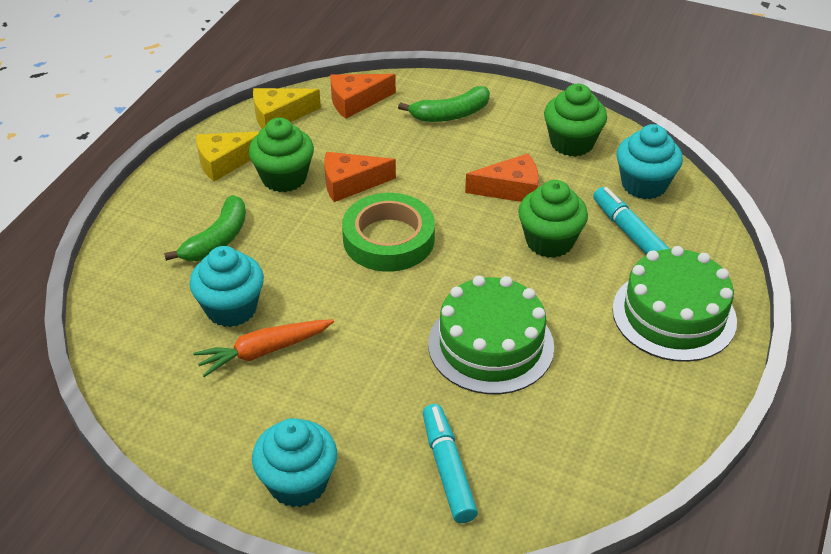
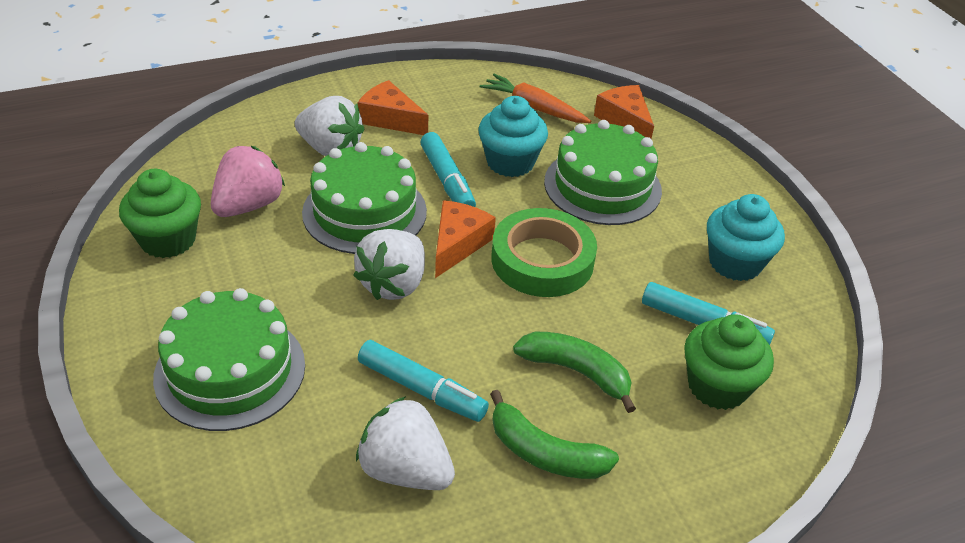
green cake: [428,276,554,394] [612,246,737,362] = 2 -> [153,288,305,431] [302,142,427,254] [544,120,662,225] = 3
green cupcake: [249,118,314,192] [518,180,588,258] [544,84,607,157] = 3 -> [119,169,201,258] [684,314,774,410] = 2
pink strawberry: none = 0 -> [211,146,285,217] = 1
turquoise cupcake: [189,246,264,327] [252,418,337,507] [616,124,683,199] = 3 -> [478,96,548,177] [707,194,785,281] = 2
turquoise marker: [423,404,478,523] [593,187,670,255] = 2 -> [358,340,489,422] [420,132,476,207] [642,282,775,345] = 3
white strawberry: none = 0 -> [295,96,364,156] [353,229,425,300] [356,396,455,490] = 3
yellow cheese: [196,131,260,182] [253,88,321,129] = 2 -> none = 0

